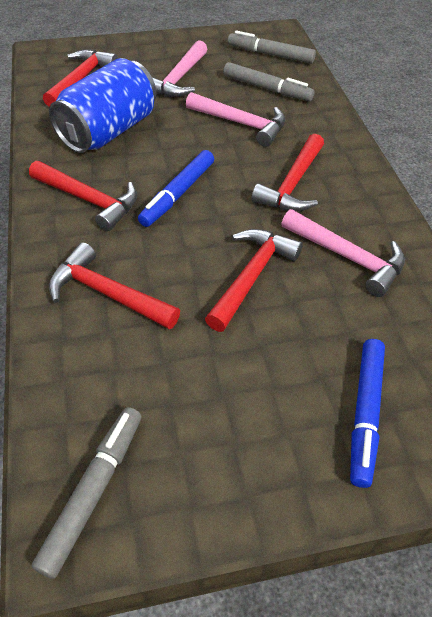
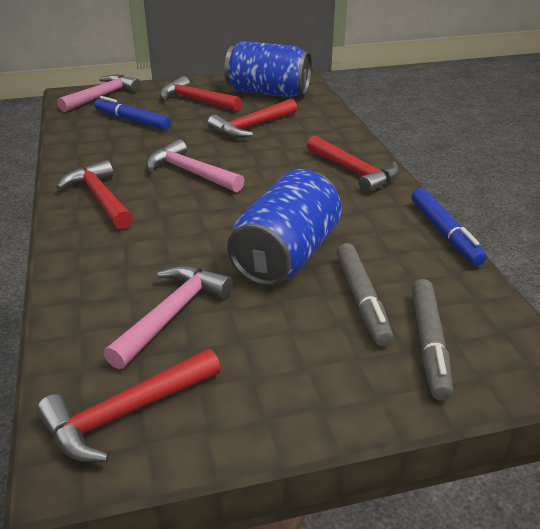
blue can: [49,58,156,153] = 1 -> [224,41,312,97] [227,169,342,286] = 2
grey marker: [32,407,142,579] [223,62,315,101] [228,30,316,64] = 3 -> [336,243,393,346] [412,279,453,400] = 2

